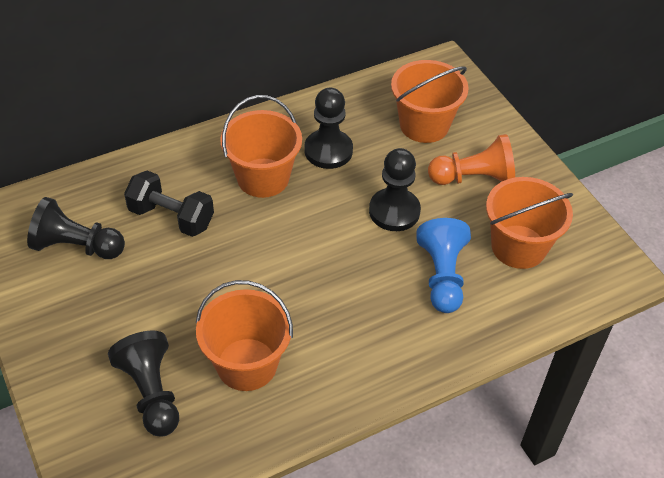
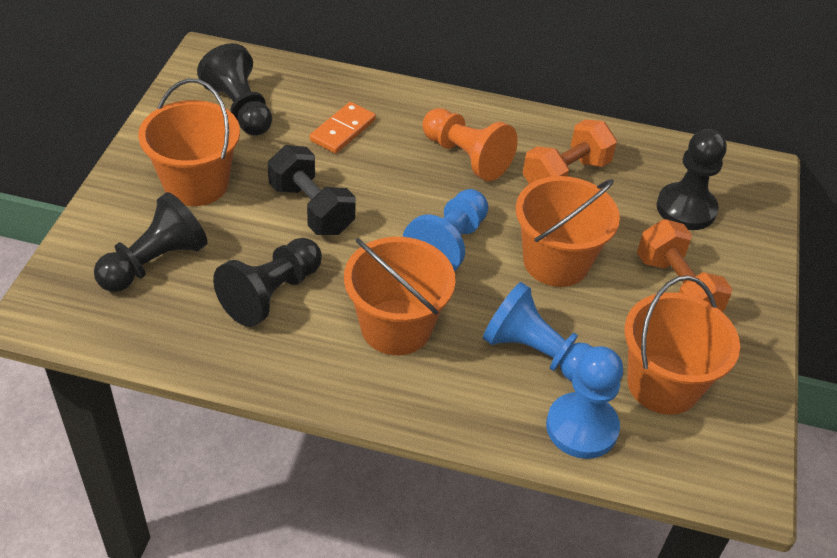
blue pawn: [416,218,471,313] = 1 -> [403,189,488,271] [483,282,593,382] [546,346,623,459] = 3
orange domino: none = 0 -> [310,102,376,154] = 1
orange dumbbell: none = 0 -> [522,120,617,184] [637,219,732,311] = 2

